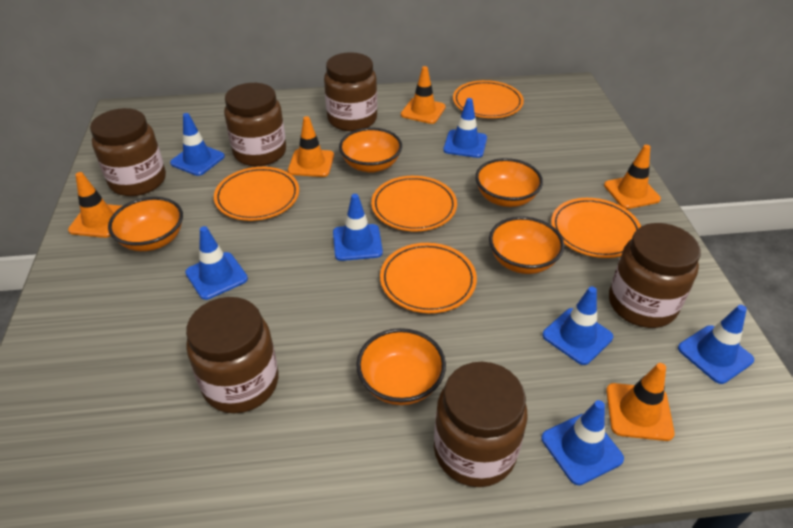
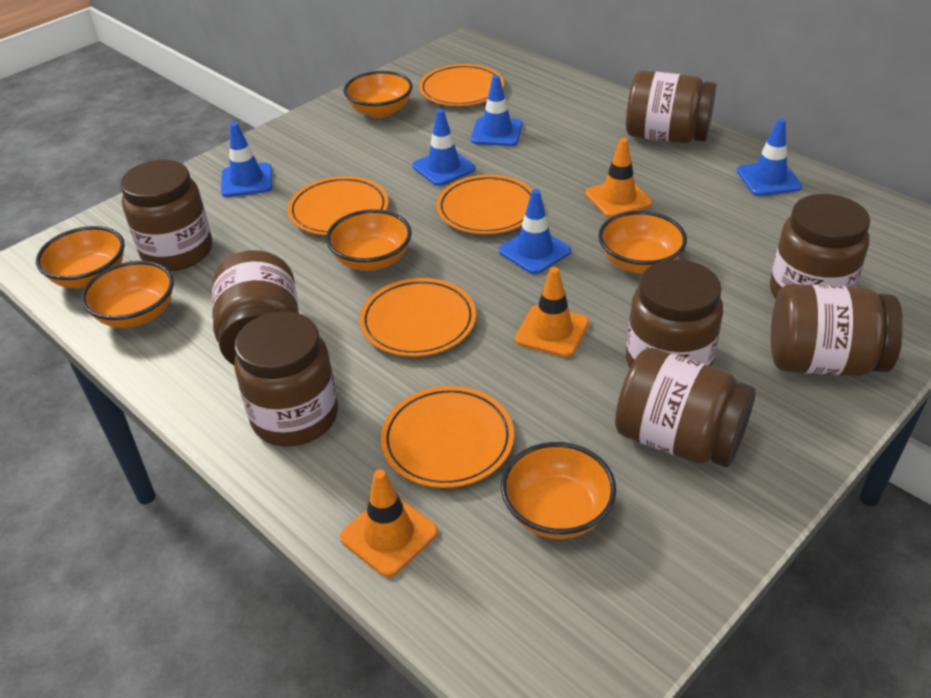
blue traffic cone: [170,113,225,176] [185,226,248,300] [333,194,383,261] [443,98,487,158] [541,400,624,485] [542,287,613,365] [678,305,754,384] = 7 -> [221,122,272,197] [412,109,476,186] [471,75,523,146] [499,189,571,274] [737,118,802,196] = 5
brown jar: [90,108,166,196] [186,297,278,413] [224,83,286,166] [324,52,377,131] [434,362,528,487] [609,223,701,328] = 6 -> [120,160,212,271] [212,250,299,365] [234,311,338,447] [615,348,756,467] [626,70,716,143] [626,260,723,368] [770,194,870,299] [771,284,903,376] = 8
orange bowl: [108,197,183,251] [339,128,402,173] [356,328,446,405] [475,158,543,207] [489,217,564,274] = 5 -> [36,226,125,288] [81,261,174,328] [326,209,412,271] [344,71,413,118] [501,442,616,539] [598,211,687,274] = 6
orange traffic cone: [68,172,122,238] [288,116,334,177] [401,66,446,124] [604,145,661,209] [606,363,675,441] = 5 -> [340,470,438,577] [515,267,589,357] [585,138,652,218] = 3

